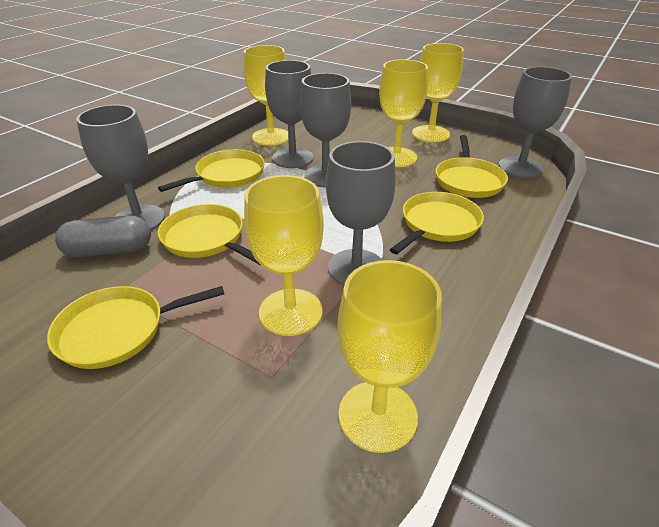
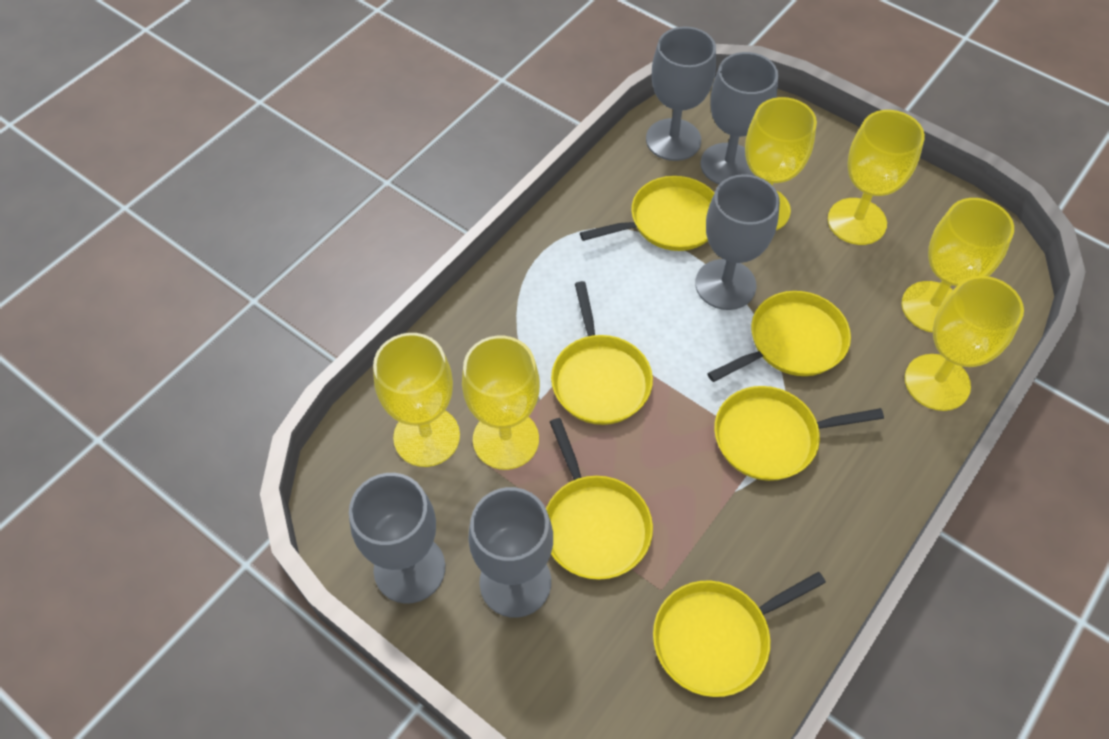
grey capsule: [55,215,151,257] = 1 -> none = 0
yellow goblet: [244,45,288,145] [244,175,324,336] [338,260,442,453] [379,59,428,167] [412,43,464,142] = 5 -> [373,333,460,467] [462,336,540,470] [745,97,817,230] [828,110,925,245] [901,198,1014,333] [905,276,1024,411] = 6
yellow pan: [47,286,224,369] [158,149,265,192] [158,204,260,265] [390,192,484,254] [436,135,508,198] = 5 -> [546,418,653,580] [551,281,653,425] [580,176,715,251] [653,572,826,697] [707,291,851,382] [714,386,884,481] = 6

